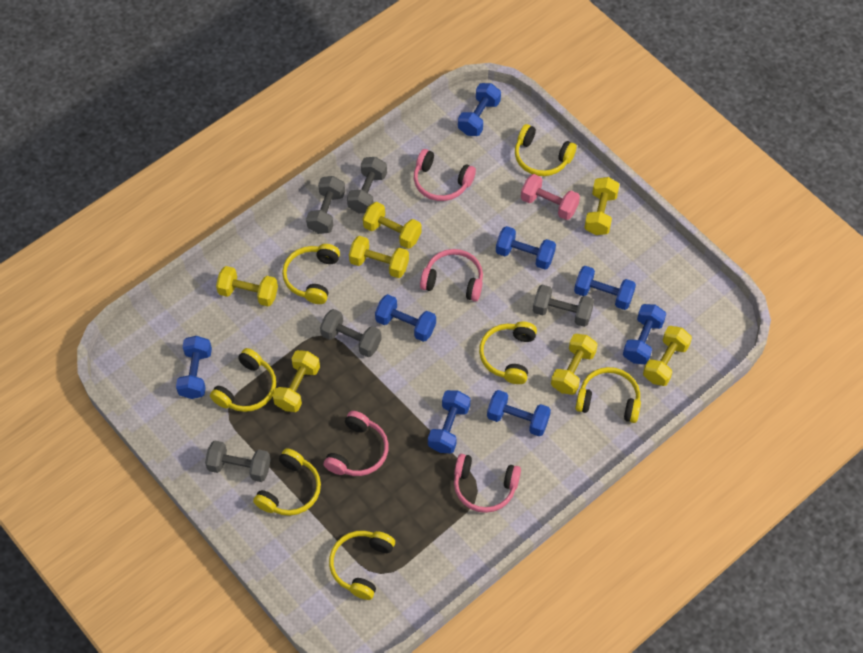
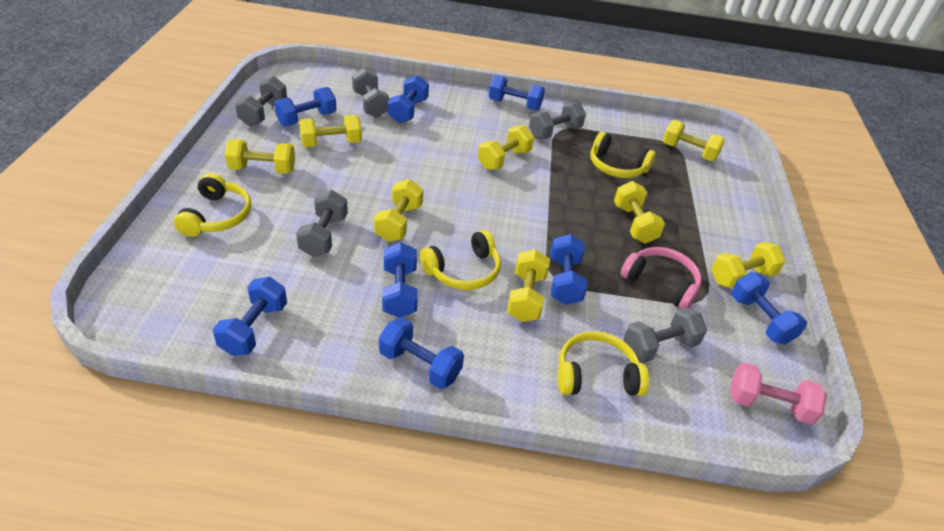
pink headphones: [324,411,389,476] [414,149,476,201] [420,249,483,302] [454,454,521,513] = 4 -> [621,247,702,309] = 1
yellow dumbbell: [216,266,278,307] [273,350,320,412] [349,236,409,278] [363,202,422,249] [551,334,598,395] [584,177,620,235] [643,326,692,386] = 7 -> [225,139,295,174] [299,115,362,147] [374,179,423,242] [478,125,534,170] [507,249,550,322] [614,181,665,243] [663,120,725,162] [711,242,786,289] = 8
yellow headphones: [210,348,276,412] [253,448,321,516] [282,244,340,304] [329,531,395,600] [479,321,537,384] [515,124,577,176] [575,367,641,423] = 7 -> [174,173,251,237] [420,230,501,290] [558,331,649,396] [590,132,656,178] = 4

